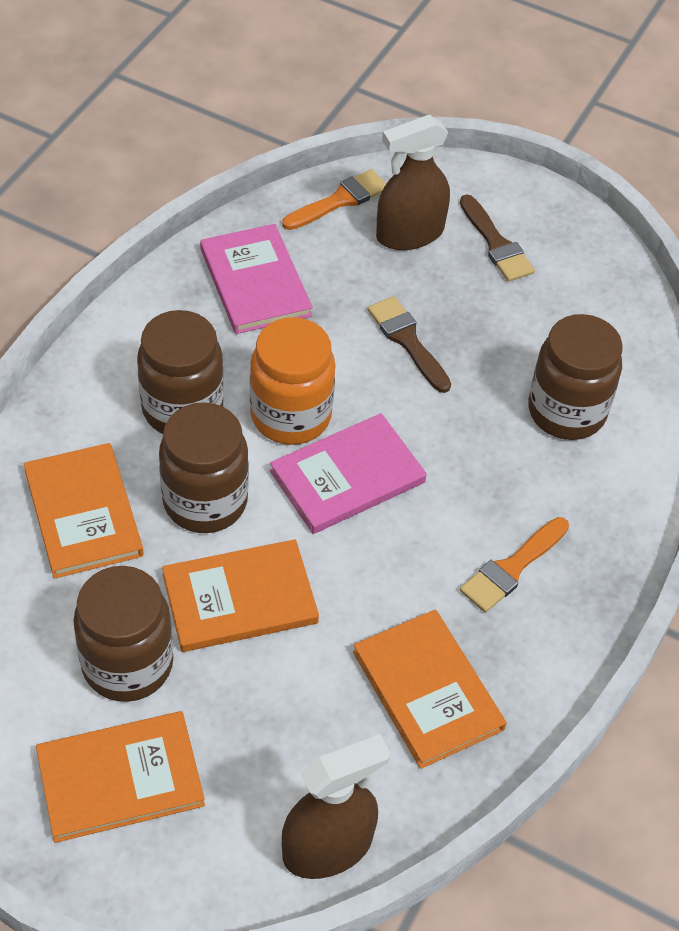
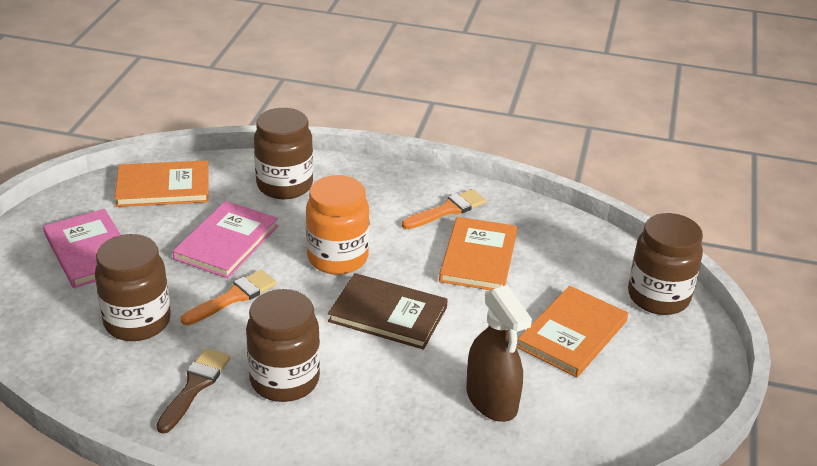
brown book: none = 0 -> [328,273,448,350] = 1
brown brush: [368,296,451,393] [460,194,535,282] = 2 -> [156,348,230,434] = 1
brown spray bottle: [282,734,391,879] [376,114,450,250] = 2 -> [466,285,532,422] = 1
orange book: [24,443,144,579] [36,711,205,843] [162,539,319,652] [353,610,506,769] = 4 -> [115,160,209,207] [439,217,517,290] [517,286,628,377] = 3

